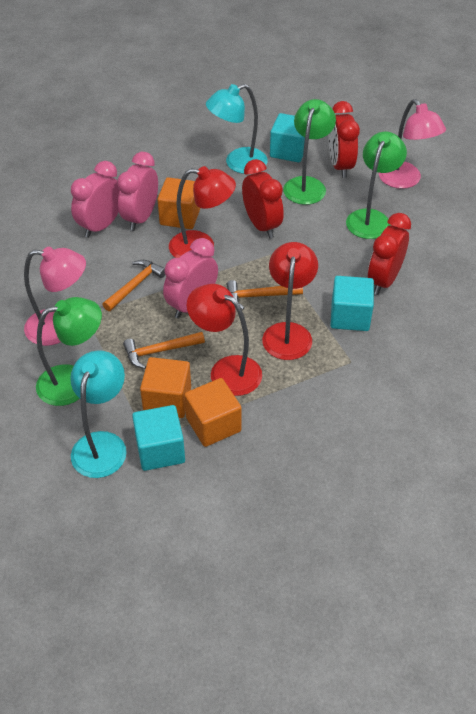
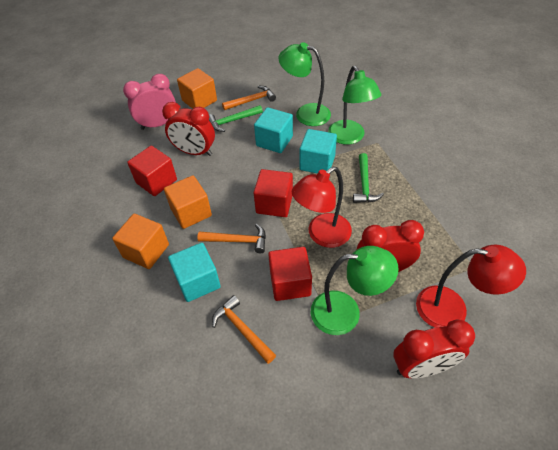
green hammer: none = 0 -> [209,105,263,132] [353,153,384,203] = 2
pink clock: [71,161,119,238] [117,152,158,231] [163,238,218,318] = 3 -> [123,74,176,130] = 1
pink lamp: [24,247,86,346] [379,99,446,189] = 2 -> none = 0
red cube: none = 0 -> [127,146,177,196] [253,169,293,217] [268,247,312,301] = 3
red lamp: [169,166,236,258] [187,284,262,396] [262,242,318,360] = 3 -> [292,167,352,248] [416,245,526,328] = 2
turquoise lamp: [70,350,127,478] [206,84,268,174] = 2 -> none = 0

